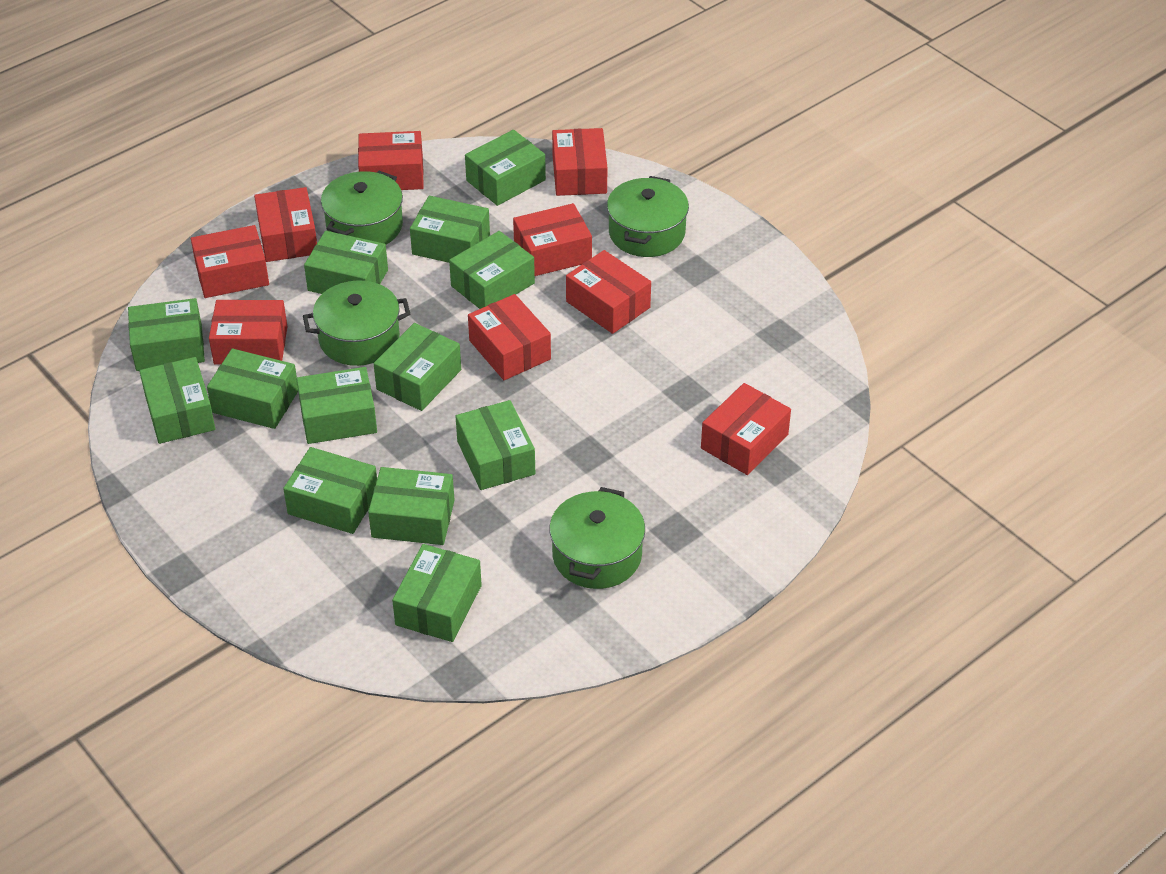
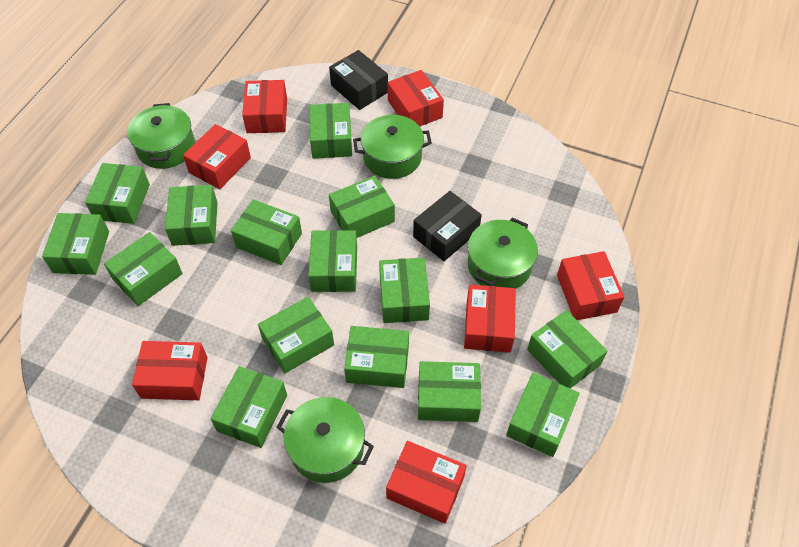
black box: none = 0 -> [329,50,388,110] [413,191,482,261] = 2
green box: [128,298,205,371] [139,357,215,444] [207,349,298,429] [283,447,377,534] [297,367,377,444] [304,231,388,294] [368,467,455,545] [374,323,461,411] [392,544,482,642] [410,196,490,263] [449,231,535,309] [456,400,535,490] [465,130,546,206] = 13 -> [42,213,109,275] [85,163,150,224] [104,232,183,306] [165,185,218,246] [211,366,287,448] [231,199,302,265] [258,297,334,373] [308,230,357,292] [309,103,352,159] [329,176,395,238] [344,326,409,388] [379,258,430,323] [418,361,481,422] [506,373,580,457] [527,310,607,388] = 15
red box: [191,225,269,298] [209,300,287,365] [254,187,317,262] [358,131,424,190] [468,294,551,380] [513,203,592,276] [552,128,607,196] [566,250,651,334] [701,383,791,475] = 9 -> [132,341,208,400] [183,124,251,189] [242,80,287,133] [386,441,467,524] [387,70,444,126] [464,284,516,353] [557,251,624,320] = 7

